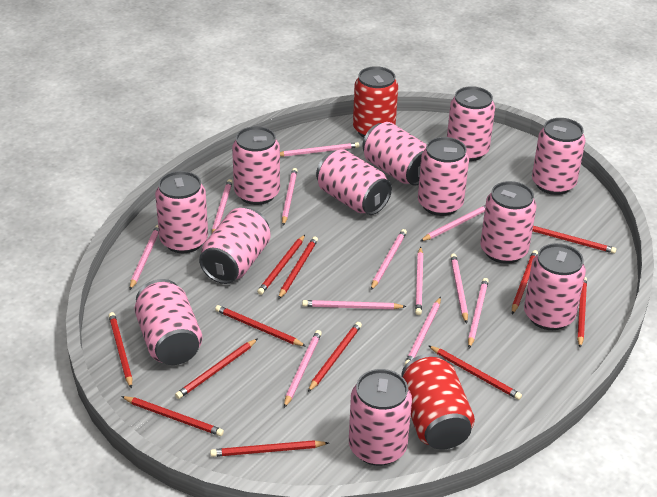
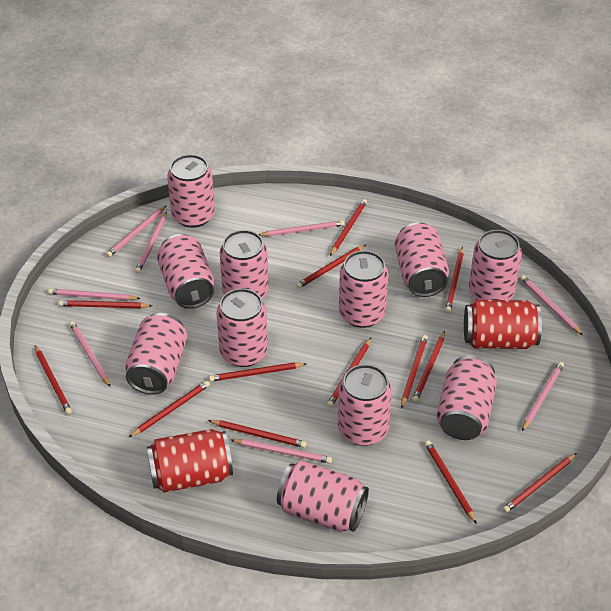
pink can: [134,279,202,365] [155,171,208,253] [199,208,270,284] [232,126,280,205] [316,149,392,215] [349,369,412,466] [362,122,427,186] [418,137,469,216] [447,86,495,161] [480,181,536,264] [524,243,586,330] [532,118,585,195] = 12 -> [125,313,187,394] [157,234,215,309] [167,154,215,228] [217,288,268,367] [220,230,269,299] [277,461,369,532] [338,364,392,446] [339,251,388,328] [394,222,449,297] [436,355,497,440] [469,230,522,300] = 11
pink pencil: [130,225,159,290] [212,179,232,233] [280,142,359,157] [282,168,298,225] [284,330,322,408] [302,300,407,309] [371,229,407,290] [405,297,441,365] [415,247,423,315] [420,205,485,241] [450,254,468,324] [468,278,489,348] = 12 -> [48,289,141,301] [69,321,110,387] [106,206,166,257] [135,211,167,273] [231,439,332,463] [258,220,345,236] [520,275,583,335] [522,362,564,431] = 8
red pencil: [109,312,132,389] [121,396,224,436] [175,338,258,399] [210,440,329,457] [215,305,306,346] [257,235,305,295] [278,236,318,299] [308,322,362,392] [428,345,522,400] [512,250,538,314] [532,226,616,254] [577,277,587,348] = 12 -> [35,345,72,414] [59,300,152,308] [129,381,210,437] [208,420,307,448] [209,362,306,382] [296,245,366,289] [327,338,371,407] [330,199,367,256] [401,335,428,409] [412,331,445,402] [425,440,477,524] [445,247,464,313] [502,453,577,513] = 13

